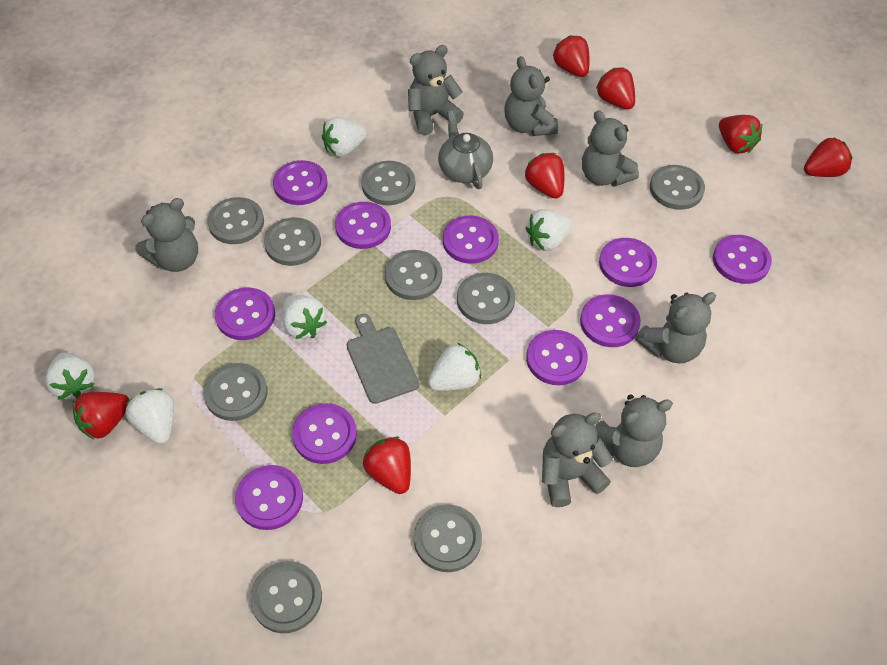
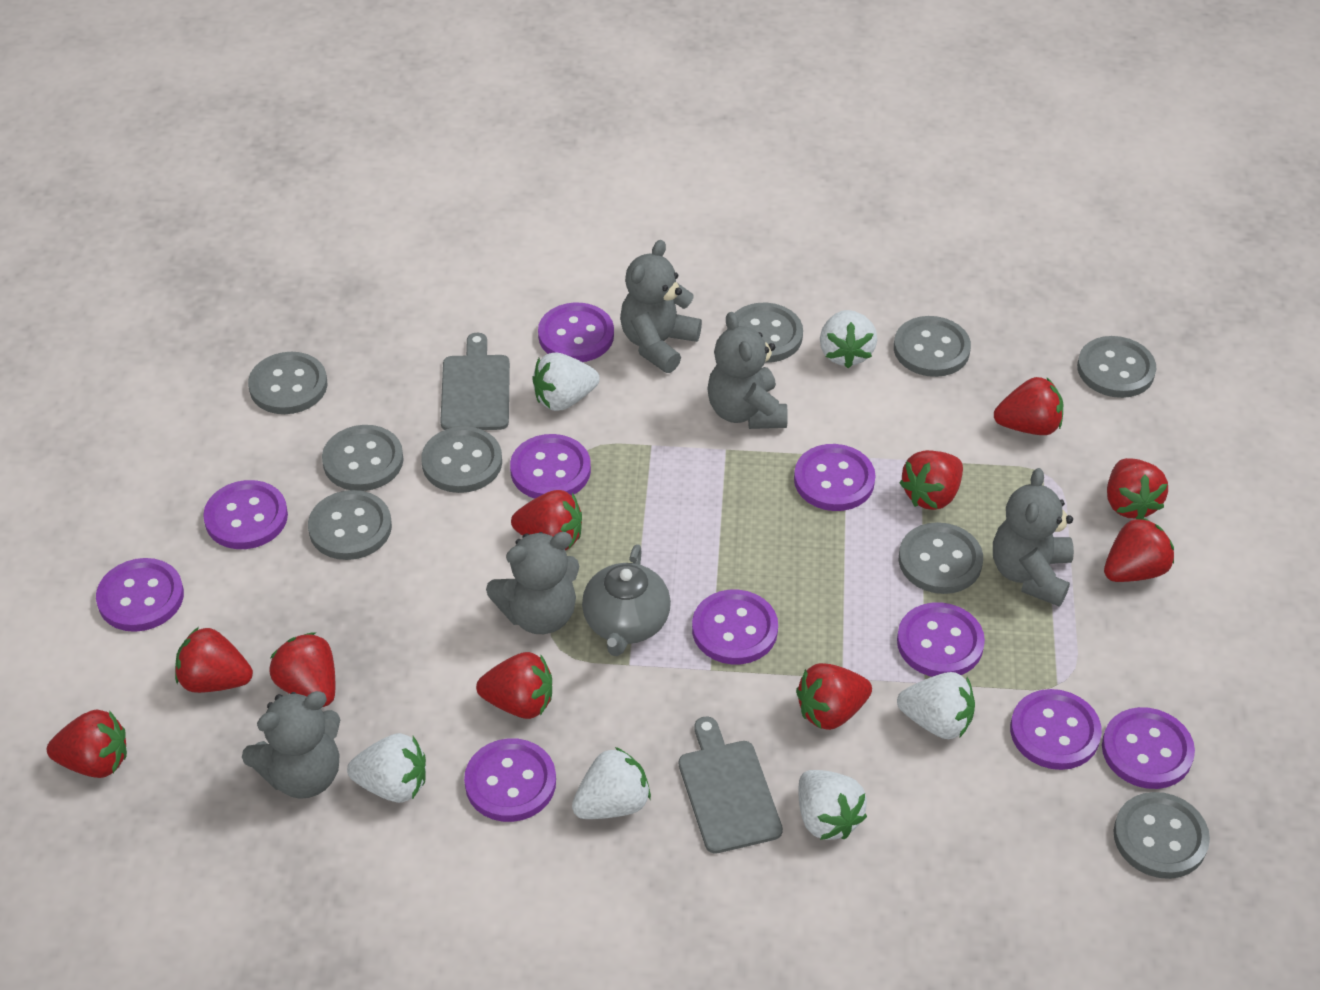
grey cutting board: [347,314,419,404] = 1 -> [440,333,510,430] [679,717,783,854] = 2
grey teddy bear: [135,198,198,272] [408,45,464,135] [505,56,558,136] [542,412,613,507] [582,110,639,187] [595,394,673,467] [635,292,716,363] = 7 -> [242,691,340,799] [486,532,579,634] [620,240,702,373] [707,312,788,429] [993,468,1074,607] = 5
red strawberry: [73,392,129,439] [363,436,411,494] [525,153,565,199] [552,35,590,77] [596,67,635,110] [719,115,763,153] [804,137,852,177] = 7 -> [47,709,127,778] [175,627,253,693] [269,632,335,707] [476,652,552,719] [511,490,582,550] [796,663,872,730] [899,450,963,510] [994,377,1063,435] [1104,517,1174,582] [1107,458,1168,519] = 10

